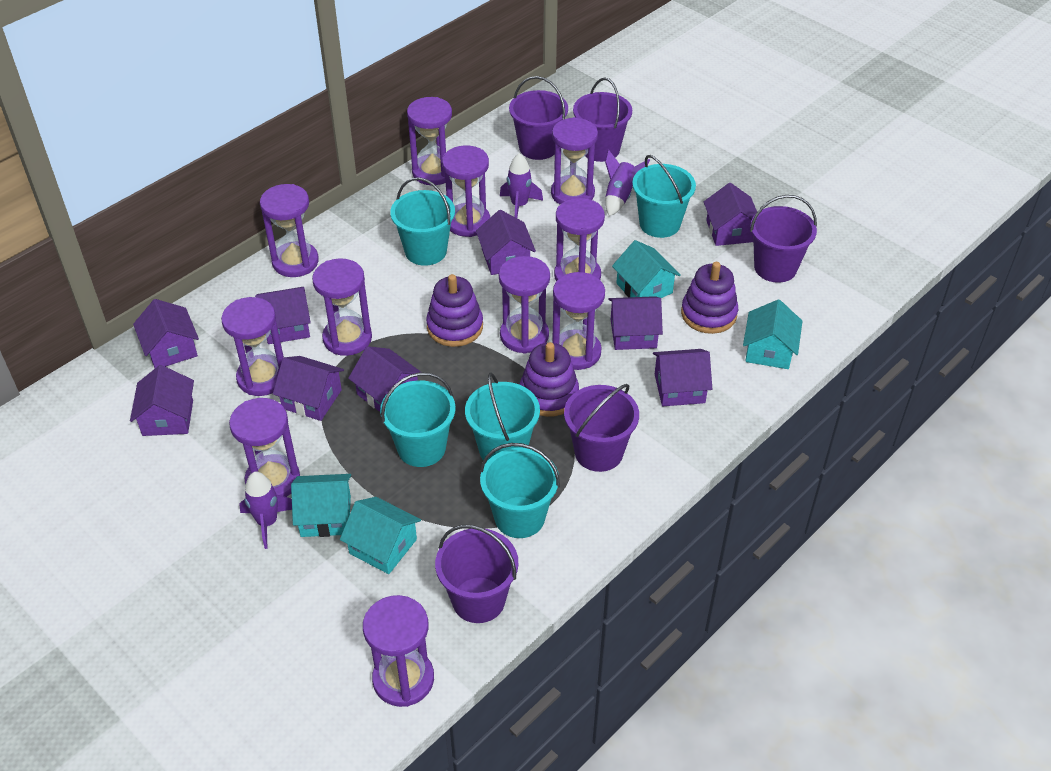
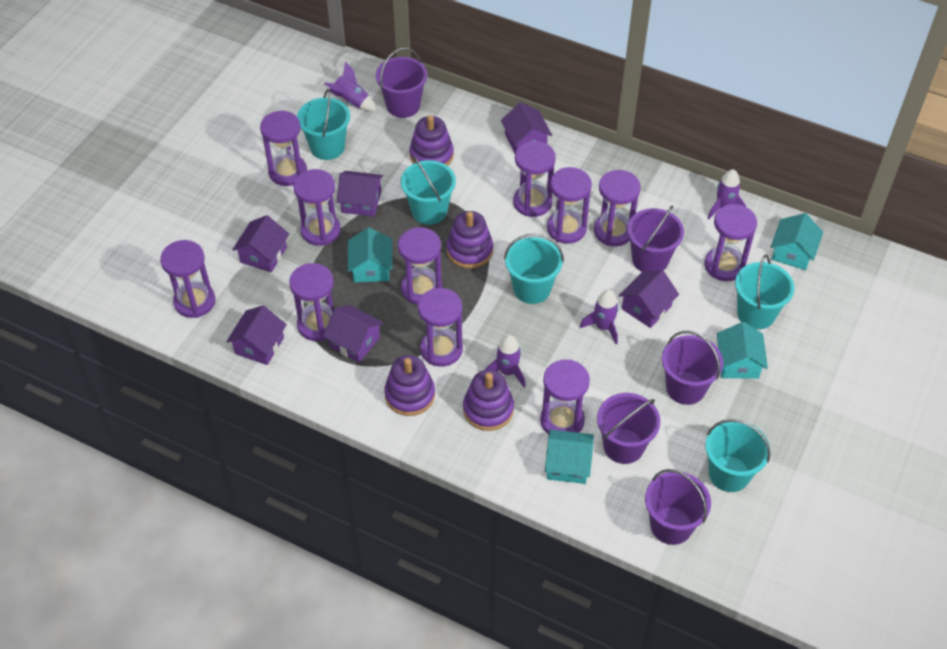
purple house: [130,365,194,436] [133,299,199,368] [255,287,311,344] [273,356,344,421] [348,346,421,412] [476,210,536,275] [608,296,663,350] [653,349,712,406] [704,183,757,246] = 9 -> [226,306,287,365] [232,215,289,272] [323,305,383,363] [337,171,383,217] [501,102,552,153] [619,270,679,328] = 6
purple rocket: [239,472,292,549] [500,153,543,218] [605,149,650,216] = 3 -> [324,61,377,112] [485,335,526,387] [580,290,619,344] [707,169,746,220] = 4
purple stacking toy: [426,274,483,347] [520,342,579,417] [681,262,738,334] = 3 -> [384,355,435,416] [409,115,454,166] [447,211,493,269] [463,370,514,431] = 4

